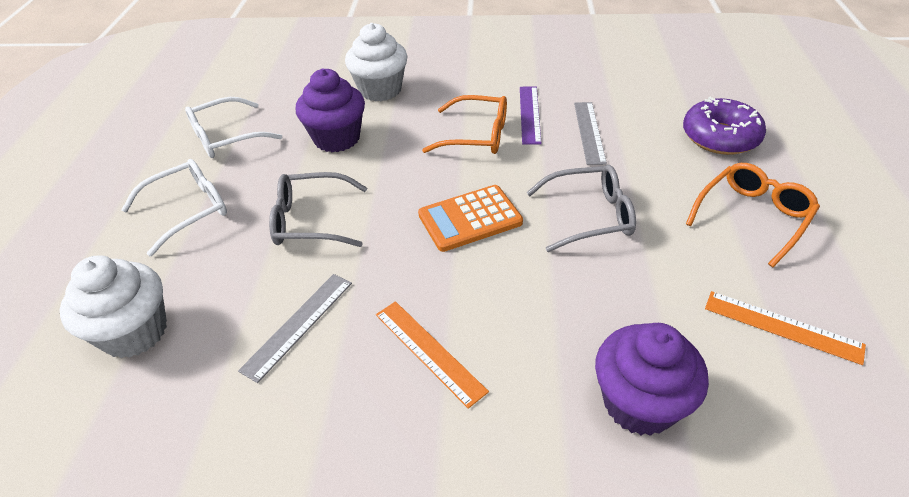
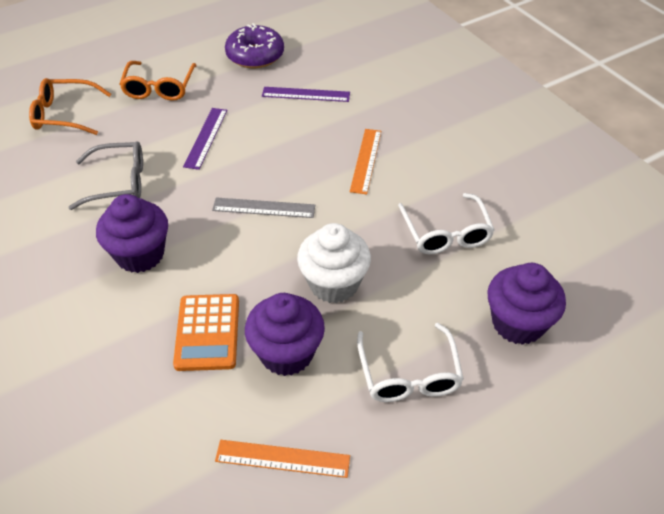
grey glasses: [269,172,367,247] [526,165,636,252] = 2 -> [68,141,143,210] = 1
grey ruler: [238,274,352,383] [574,102,607,165] = 2 -> [212,198,315,218] = 1
purple cupcake: [296,69,365,152] [595,323,709,436] = 2 -> [96,194,168,273] [245,293,325,376] [488,263,566,345] = 3
purple ruler: [520,87,542,144] = 1 -> [183,108,227,170] [262,87,350,102] = 2
white cupcake: [60,255,167,358] [345,23,408,102] = 2 -> [297,223,371,303] = 1

